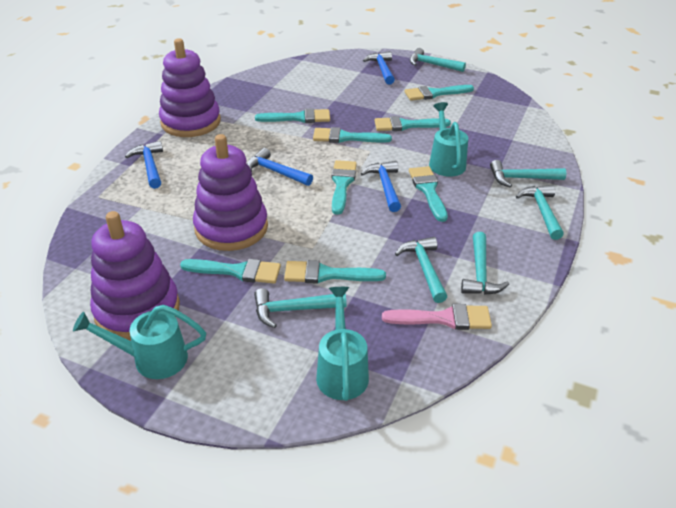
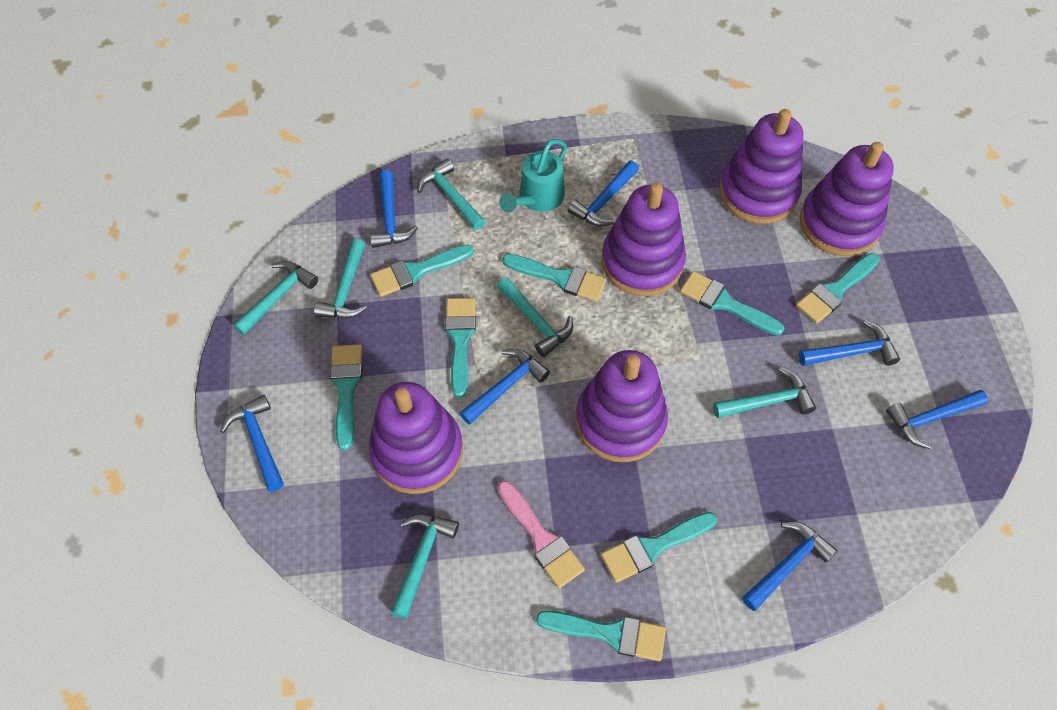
blue hammer: [125,141,163,189] [247,148,313,186] [361,161,401,212] [363,51,395,85] = 4 -> [220,395,284,492] [370,170,418,248] [460,349,550,425] [568,161,639,227] [742,521,838,611] [799,320,900,366] [886,390,988,449] = 7
purple stacking toy: [90,211,180,340] [159,38,221,137] [193,134,268,251] = 3 -> [369,382,463,494] [576,350,668,462] [601,183,686,296] [719,109,803,224] [800,142,894,256] = 5
turquoise watering can: [73,305,206,379] [316,287,369,401] [429,102,468,177] = 3 -> [499,139,567,213] = 1

